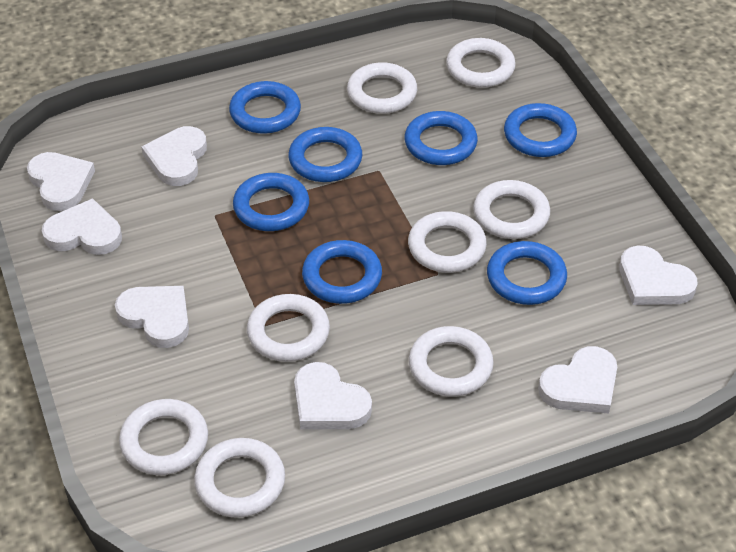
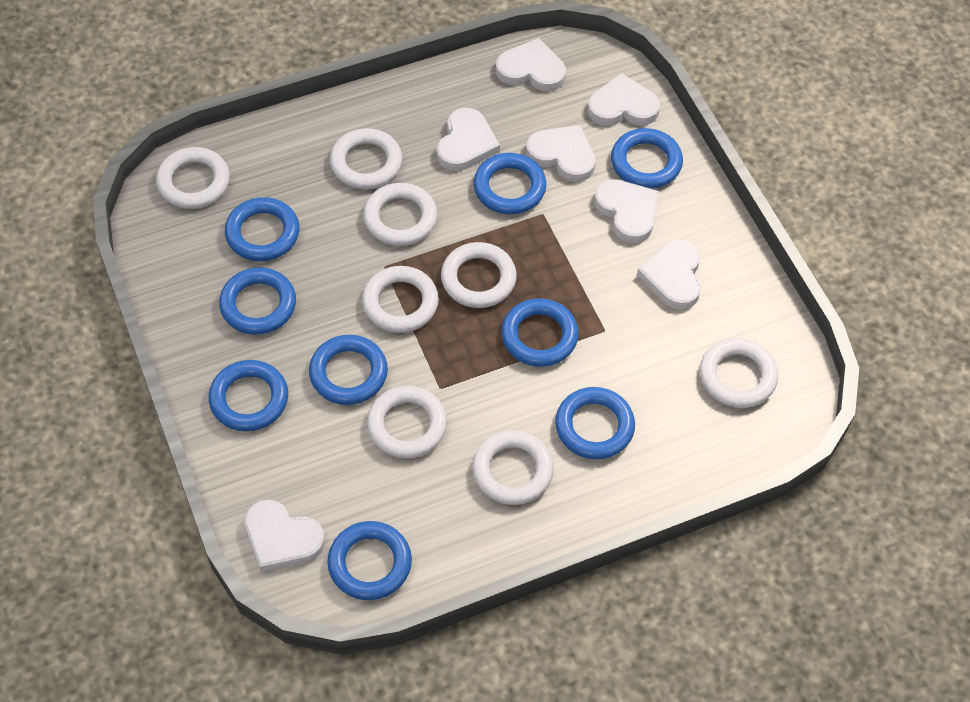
blue ring: [229,81,301,134] [233,173,309,231] [288,127,362,182] [302,240,382,304] [405,111,478,165] [487,241,567,305] [504,103,577,157] = 7 -> [209,360,288,431] [219,267,296,335] [225,197,300,261] [309,335,388,405] [327,521,412,600] [474,153,546,214] [501,298,579,367] [555,387,635,459] [611,128,683,189] = 9

